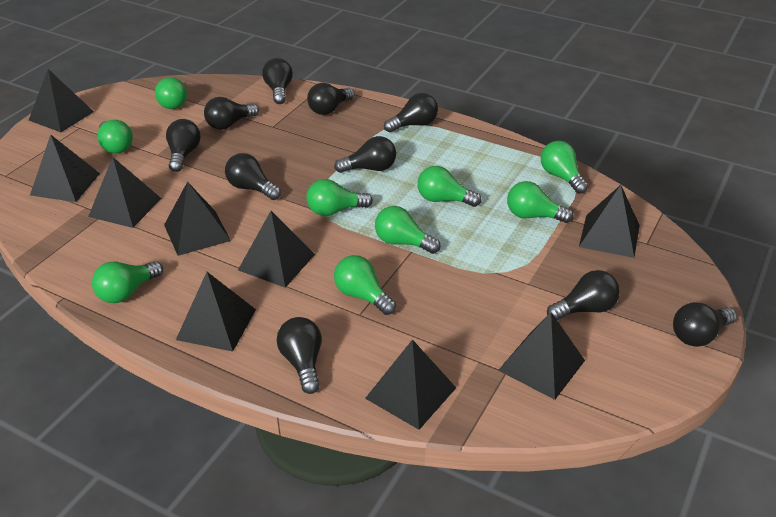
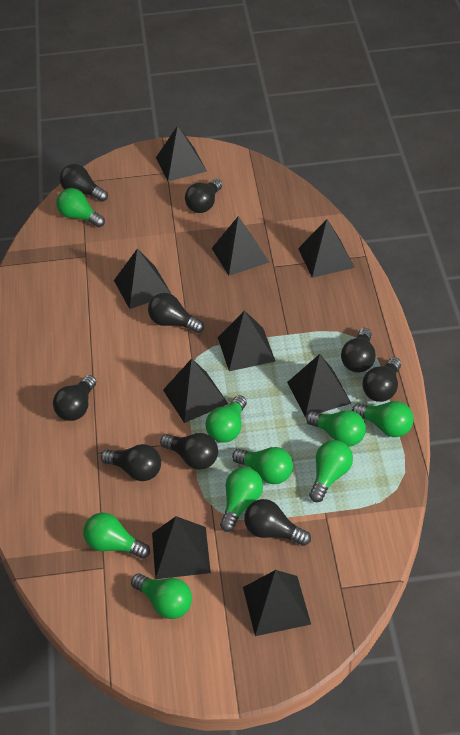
black light bulb: [166,119,201,172] [204,97,259,130] [225,153,281,200] [262,58,293,104] [276,317,322,394] [307,83,355,115] [334,136,396,173] [384,93,438,133] [547,270,620,320] [673,302,737,347] = 10 -> [53,375,96,421] [60,164,108,202] [101,444,161,481] [148,293,204,333] [160,433,218,470] [185,179,222,213] [244,499,311,546] [341,328,376,372] [362,357,401,402] = 9

